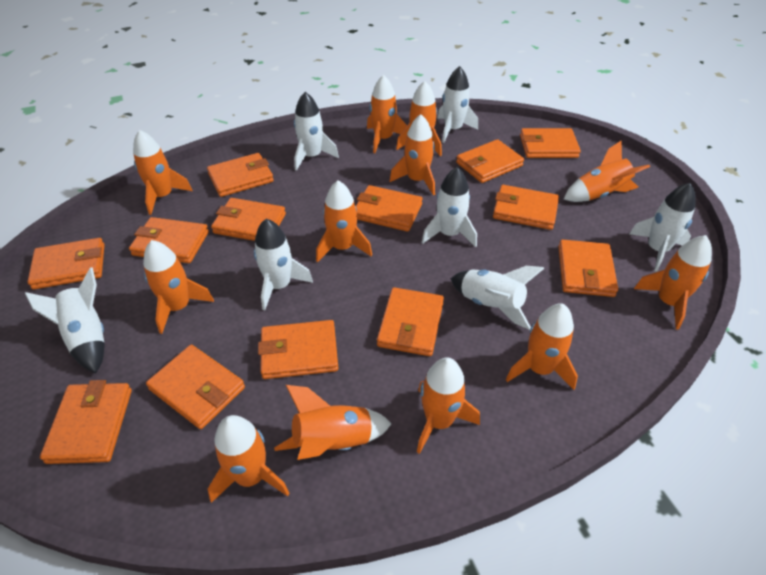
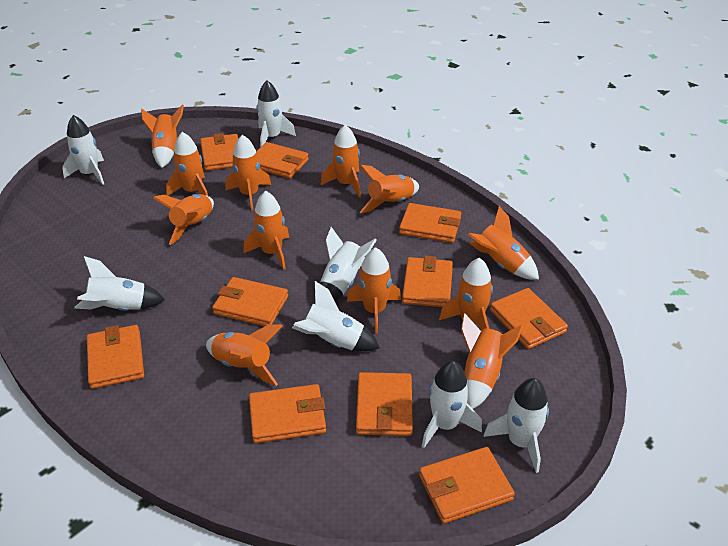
orange wallet: [27,238,105,289] [40,380,132,464] [129,217,209,263] [146,345,245,429] [207,153,274,197] [211,198,286,241] [258,320,338,379] [356,185,423,232] [377,287,444,356] [456,139,524,183] [493,185,559,230] [520,128,581,158] [558,240,618,297] = 13 -> [87,325,144,389] [200,133,238,171] [212,277,288,326] [249,384,326,443] [256,142,309,179] [356,372,413,436] [399,203,461,243] [402,256,453,307] [419,447,515,524] [490,288,568,349] = 10

